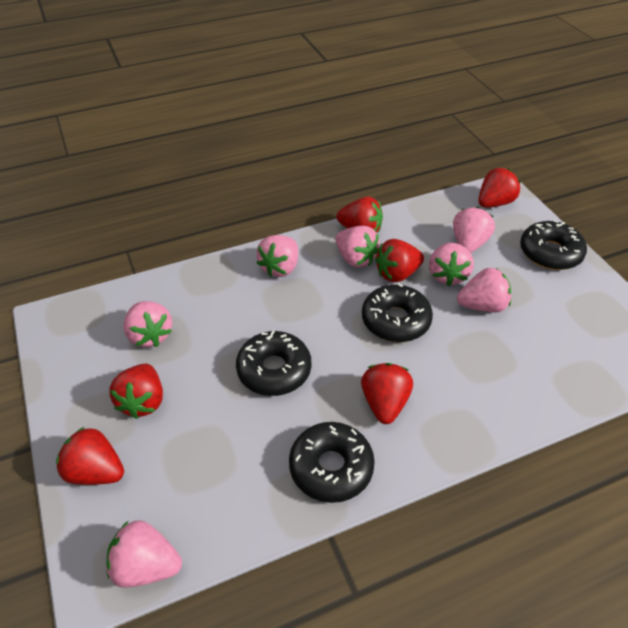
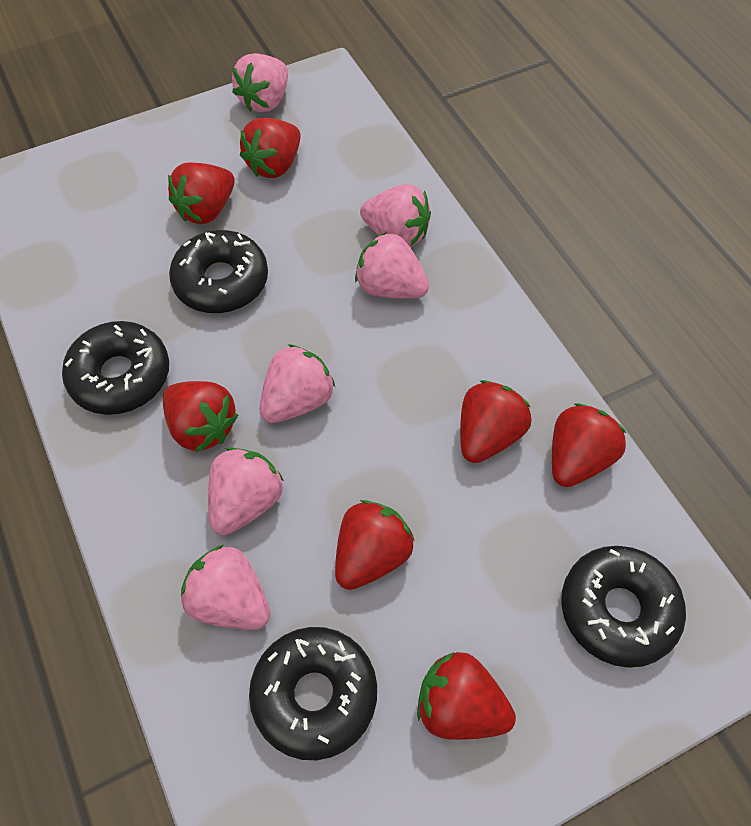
pink strawberry: [106,520,182,588] [124,301,172,347] [257,235,298,277] [336,226,380,267] [429,243,474,286] [453,207,495,253] [457,268,511,312] = 7 -> [181,545,270,630] [208,447,284,535] [232,53,288,112] [260,344,335,423] [355,232,429,299] [360,184,431,247] = 6
red strawberry: [56,427,124,485] [110,364,163,419] [337,196,383,233] [361,363,413,424] [375,239,424,283] [478,168,521,208] = 6 -> [163,381,238,452] [168,162,235,224] [240,118,301,178] [335,500,415,590] [417,652,516,740] [460,380,532,463] [552,403,626,487] = 7

